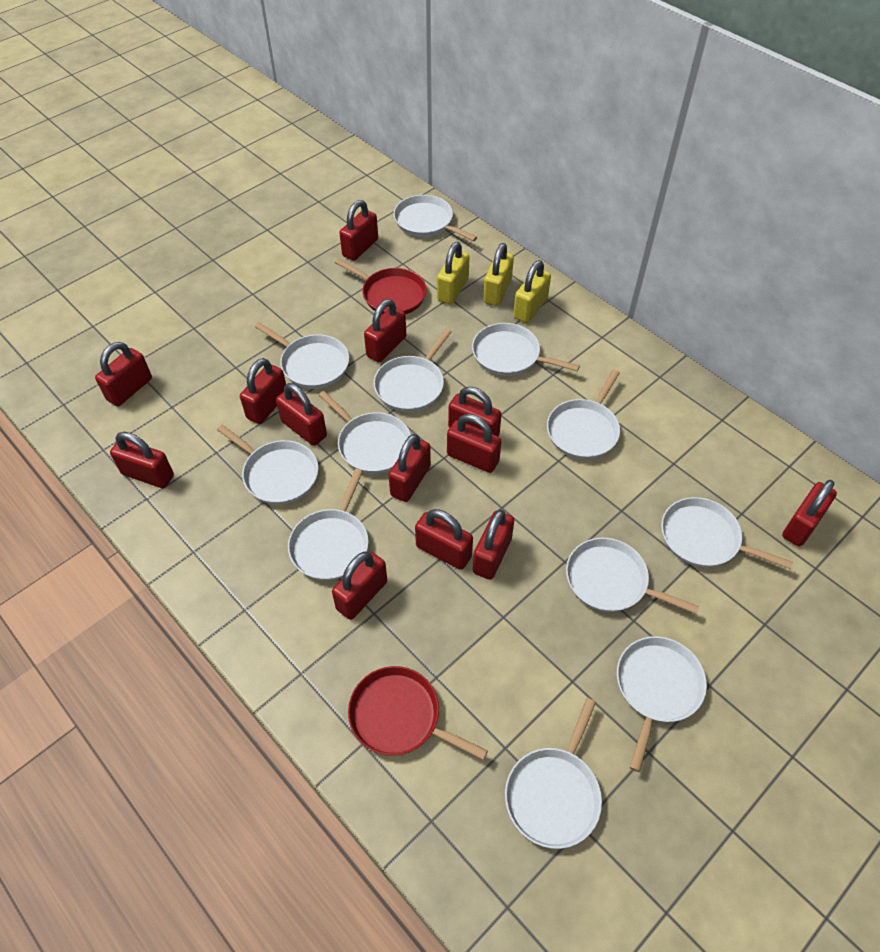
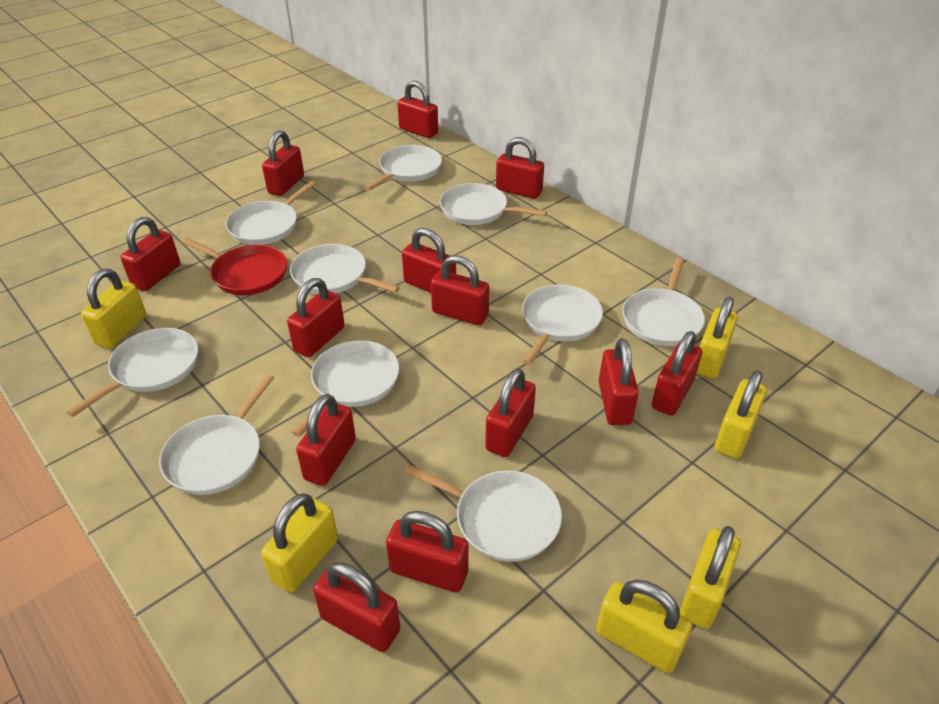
red pan: [335,258,427,314] [348,666,488,760] = 2 -> [182,238,287,295] = 1
white pan: [217,425,318,505] [255,322,349,389] [288,469,369,581] [319,391,411,474] [374,329,452,412] [394,195,477,241] [472,323,580,376] [505,698,602,849] [547,370,620,459] [566,538,699,614] [617,636,707,772] [661,497,793,569] = 12 -> [66,328,198,417] [159,374,275,495] [226,180,317,245] [290,244,400,294] [292,340,399,437] [365,145,442,191] [404,464,562,562] [440,183,547,225] [522,284,603,365] [622,258,705,346] = 10
yellow padlock: [437,242,470,304] [483,243,514,306] [513,260,551,323] = 3 -> [81,269,146,348] [261,493,338,593] [596,580,692,673] [680,526,741,629] [697,297,738,379] [715,370,767,459] = 6

